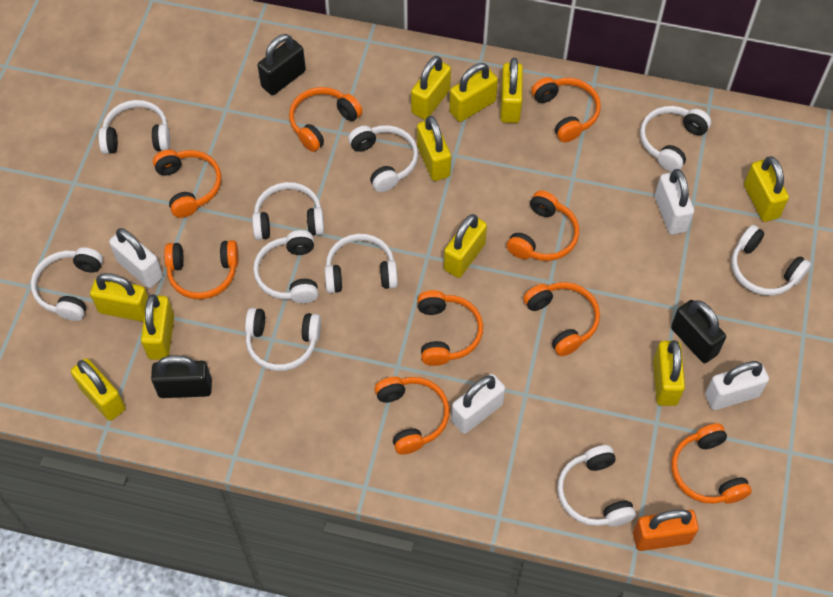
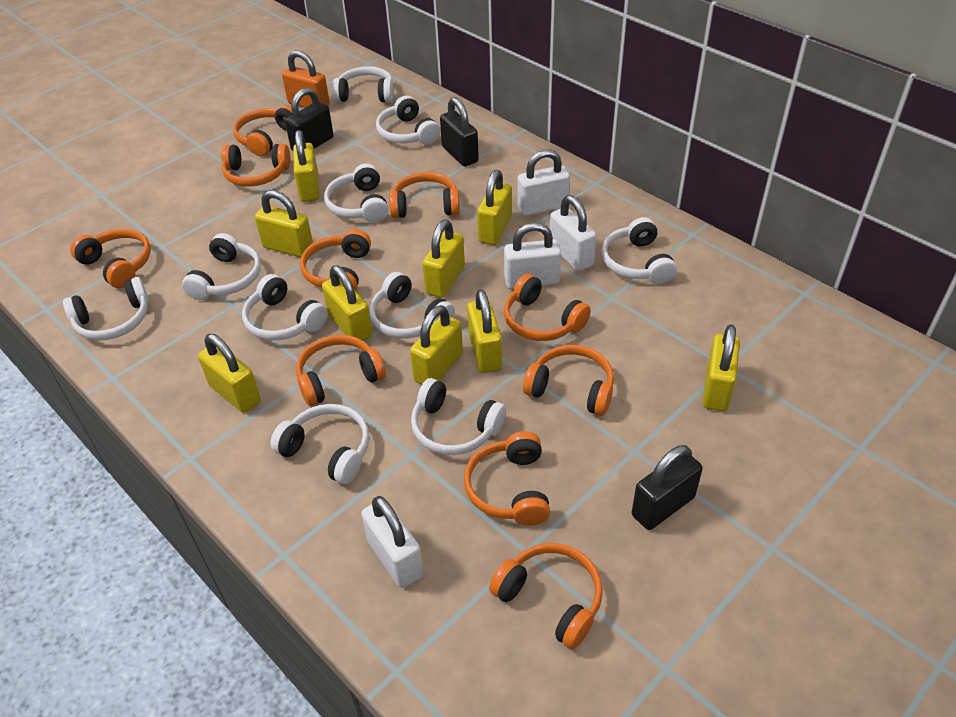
orange headphones: [153,150,221,218] [164,240,239,299] [289,87,362,152] [374,377,450,455] [417,290,483,366] [507,191,579,261] [523,282,600,356] [531,77,601,142] [672,423,752,504] = 9 -> [70,229,151,288] [221,144,291,187] [233,105,293,156] [296,335,386,406] [300,229,371,291] [389,172,460,218] [464,431,550,526] [489,543,603,649] [504,274,591,341] [523,345,614,416] = 10
yellow padlock: [71,358,125,421] [90,273,148,322] [141,294,174,360] [411,56,451,120] [417,116,451,181] [444,214,487,278] [449,63,498,122] [500,58,523,123] [653,340,685,406] [744,156,789,222] = 10 -> [198,334,261,413] [255,190,313,257] [293,130,319,202] [322,265,373,341] [410,305,463,385] [422,219,465,298] [467,289,502,373] [477,170,512,245] [703,324,740,411] = 9

